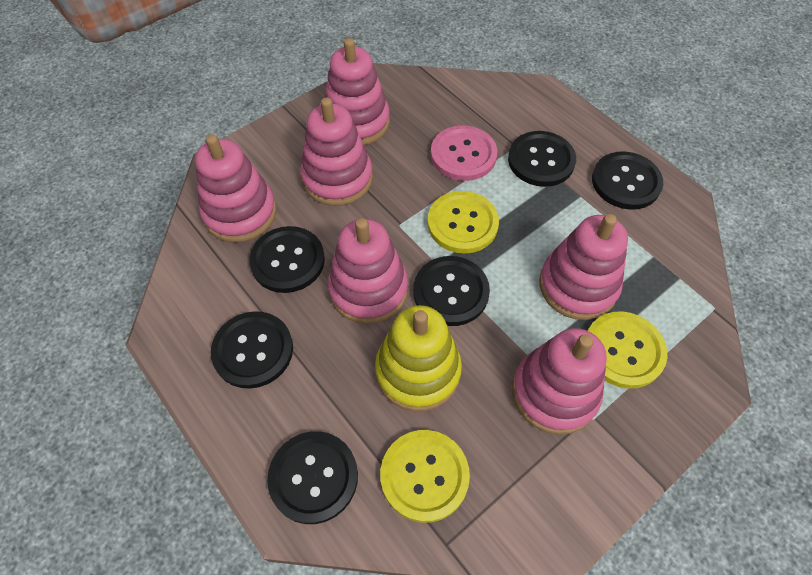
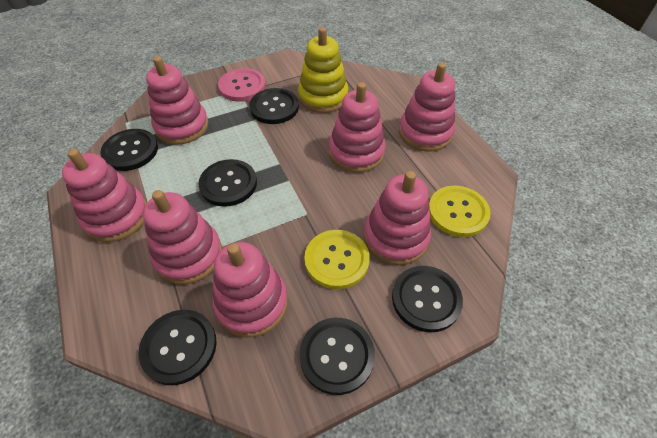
pink stacking toy: [195,134,277,242] [300,98,373,206] [324,38,390,145] [328,218,408,324] [512,328,607,435] [539,214,628,320] = 6 -> [62,149,147,242] [143,190,222,284] [146,56,209,145] [213,242,288,337] [329,82,386,173] [364,171,431,265] [399,63,455,152] = 7
yellow button: [380,430,470,523] [427,191,499,253] [588,311,667,389] = 3 -> [304,230,370,289] [429,185,491,237] = 2

